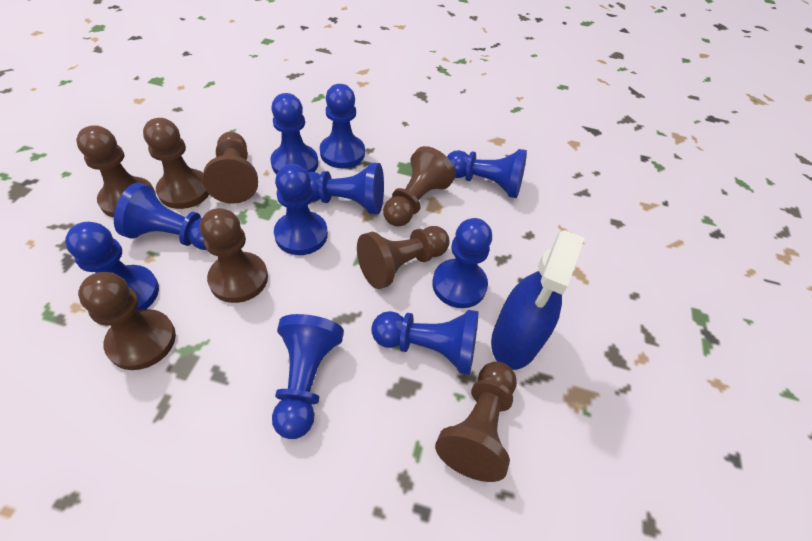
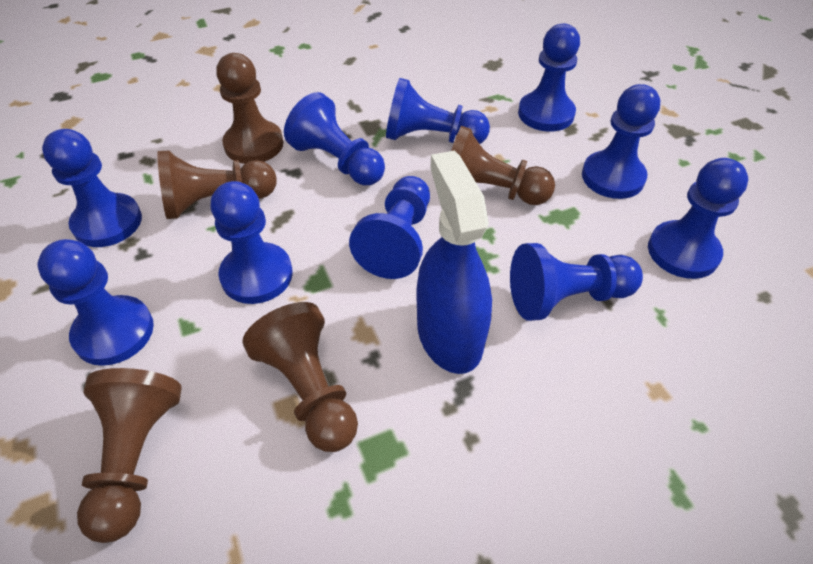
brown pawn: [76,125,156,218] [78,272,176,370] [143,118,209,209] [200,208,268,303] [203,132,258,204] [357,226,450,289] [383,146,456,226] [435,361,517,482] = 8 -> [77,368,182,543] [157,151,277,219] [216,53,284,164] [242,302,358,452] [451,126,555,205] = 5

